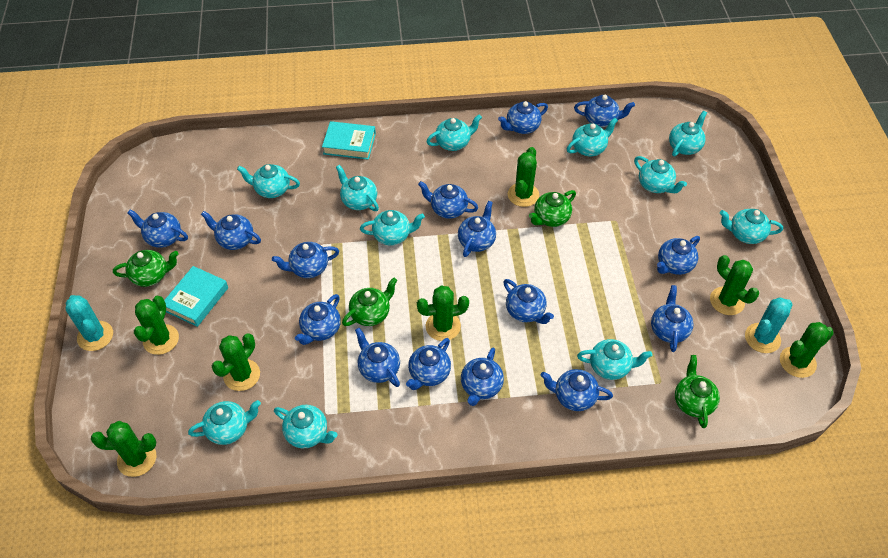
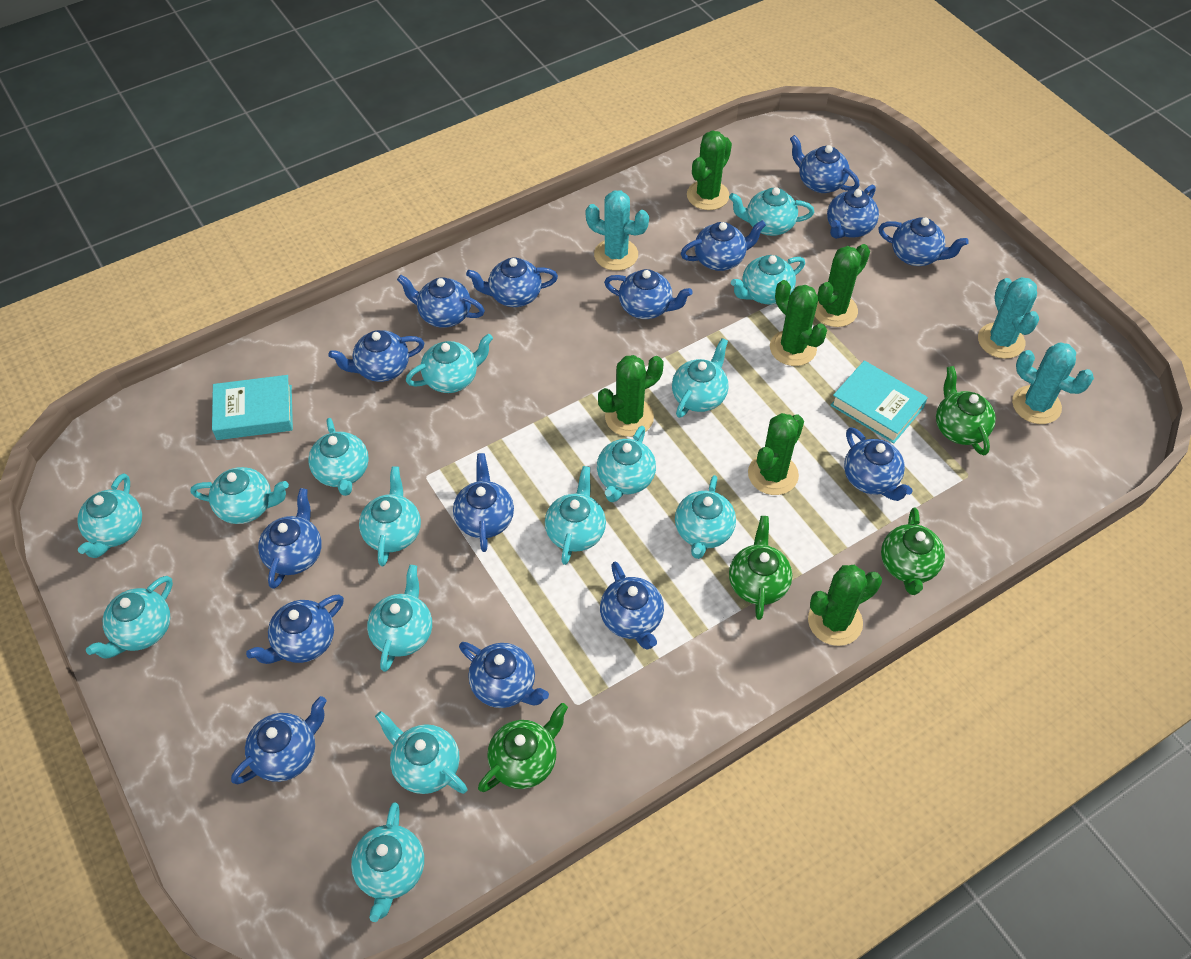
green cactus: [91,421,156,477] [134,296,179,355] [212,333,260,391] [417,286,469,341] [508,147,539,207] [710,255,759,315] [780,322,834,378] = 7 -> [598,355,664,437] [687,131,732,210] [748,413,804,495] [770,280,827,366] [808,565,882,646] [815,244,870,327] = 6
turquoise cactus: [66,295,113,351] [745,297,793,353] = 2 -> [585,190,649,271] [978,277,1039,359] [1012,342,1094,424] = 3
turquoise teapot: [188,400,261,445] [237,164,300,198] [274,405,337,448] [336,165,379,211] [360,210,425,245] [426,114,482,151] [567,118,618,156] [577,339,652,380] [634,156,687,193] [669,111,707,157] [720,209,783,244] = 11 -> [77,473,142,558] [86,576,173,659] [191,467,289,524] [308,418,369,496] [351,802,424,922] [359,466,421,566] [367,565,432,672] [375,711,468,794] [406,334,493,393] [545,466,606,565] [597,426,656,502] [672,338,729,418] [675,475,736,559] [729,187,814,236] [731,255,805,304] = 15

